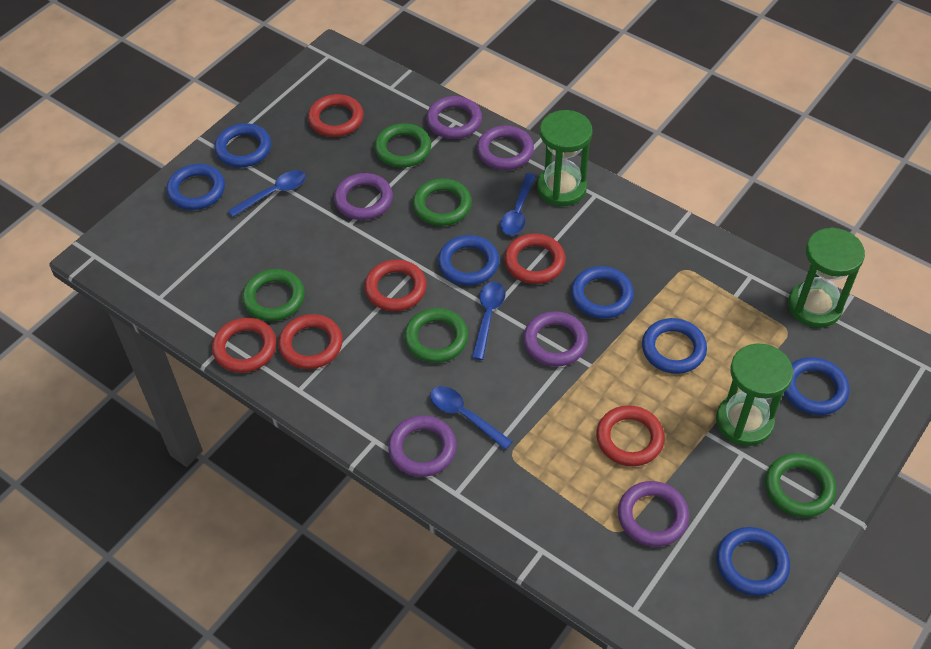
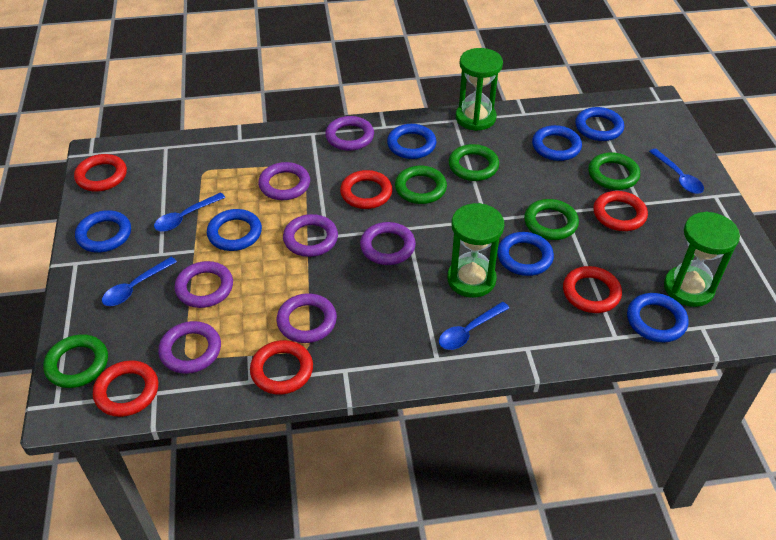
purple ring: [334,173,393,220] [388,416,456,477] [426,96,482,139] [477,126,534,170] [523,311,588,367] [618,481,689,547] = 6 -> [158,321,221,374] [175,261,233,308] [258,162,310,200] [277,293,337,343] [283,214,338,257] [325,116,374,151] [360,222,416,265] = 7

